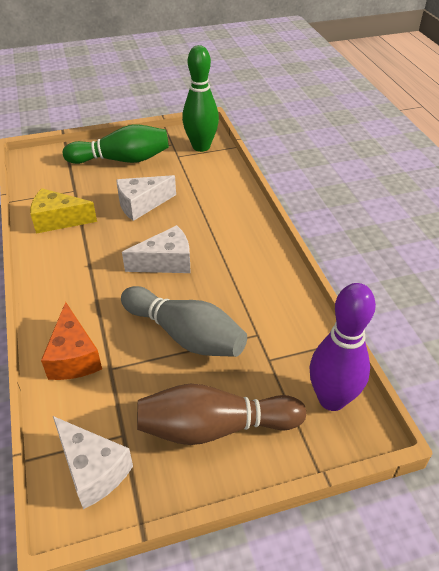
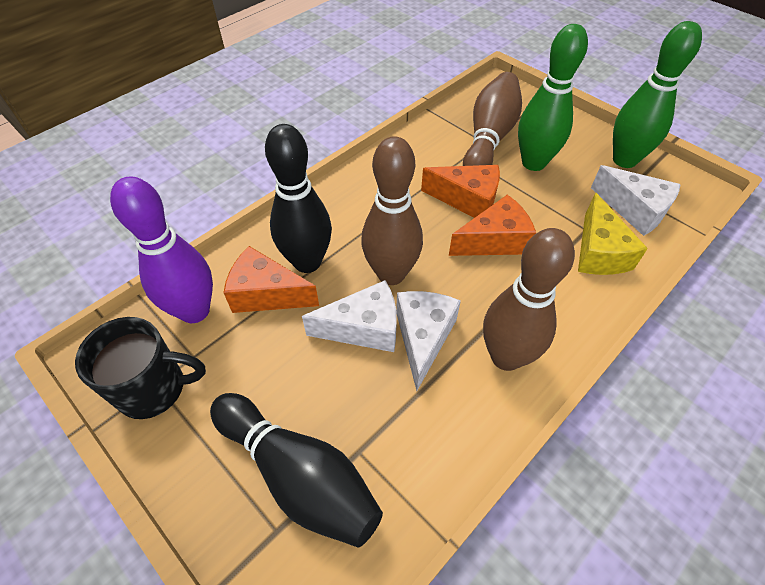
black bowling pin: none = 0 -> [210,393,383,548] [265,124,332,273] = 2
black mug: none = 0 -> [75,317,206,419] = 1
brown bowling pin: [137,384,306,445] = 1 -> [361,136,423,285] [463,72,522,166] [483,228,575,371] = 3
grey bowling pin: [121,286,247,357] = 1 -> none = 0
orange cheese: [41,302,102,380] = 1 -> [223,246,319,313] [421,165,500,218] [449,195,536,256] = 3

